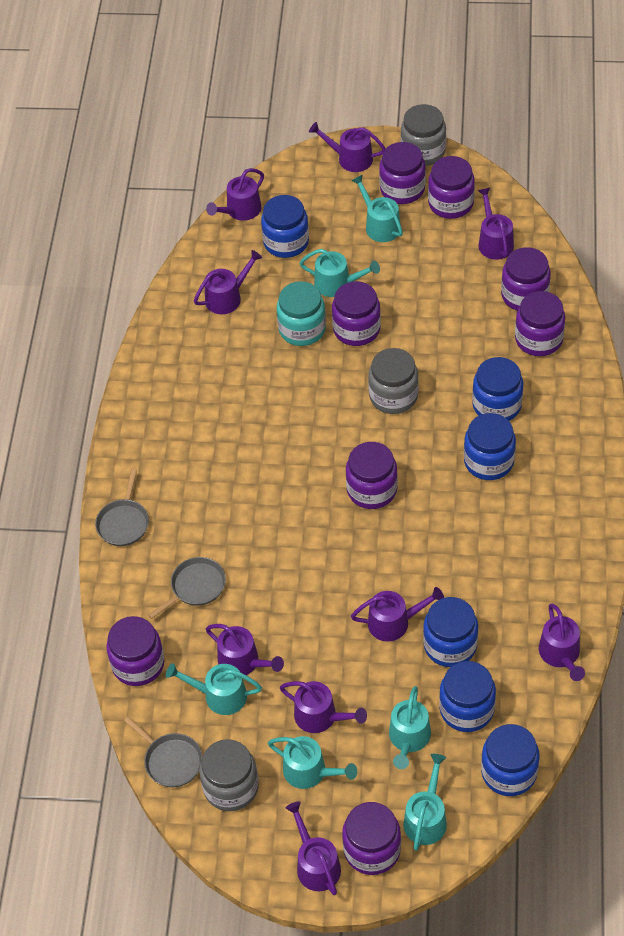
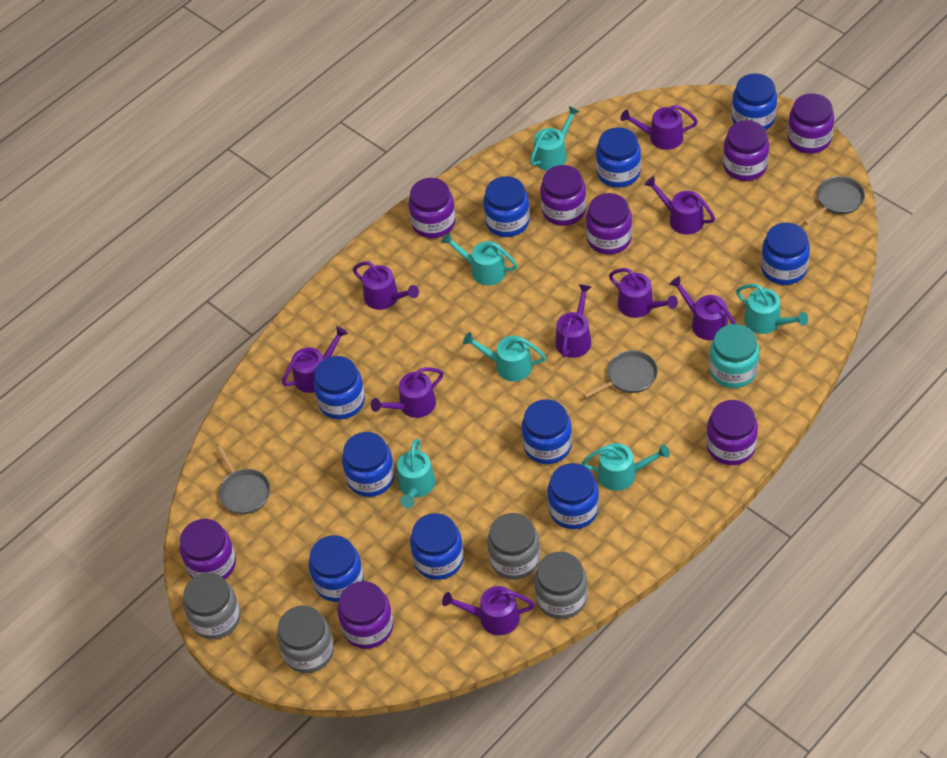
blue jar: [261,195,309,258] [423,597,478,667] [439,661,496,732] [464,413,516,480] [472,357,523,421] [481,724,539,796] = 6 -> [309,535,364,602] [313,356,365,420] [342,432,395,497] [410,513,464,580] [483,176,530,237] [522,399,572,464] [547,463,599,529] [596,127,641,188] [732,73,777,130] [761,222,810,285] = 10
grey jar: [199,739,259,811] [368,348,419,414] [401,104,446,166] = 3 -> [183,573,240,640] [277,606,334,673] [487,513,540,580] [534,552,588,619] = 4

